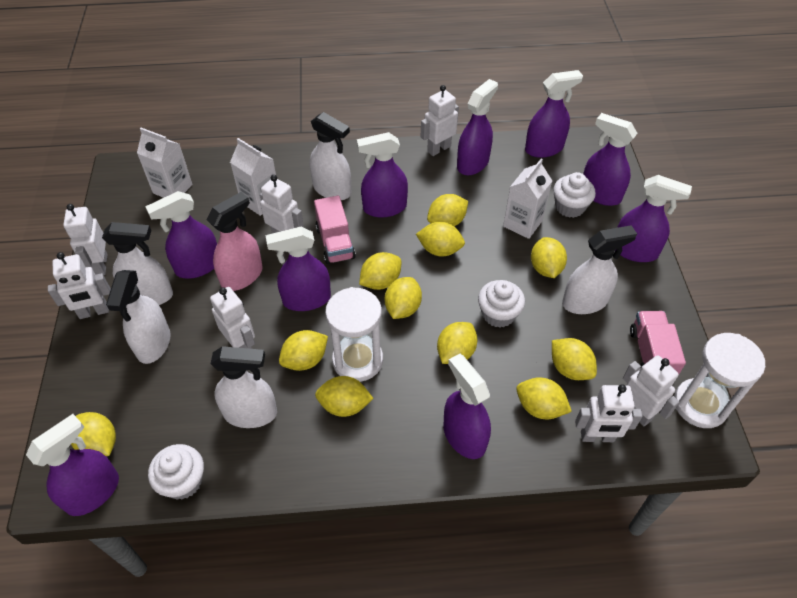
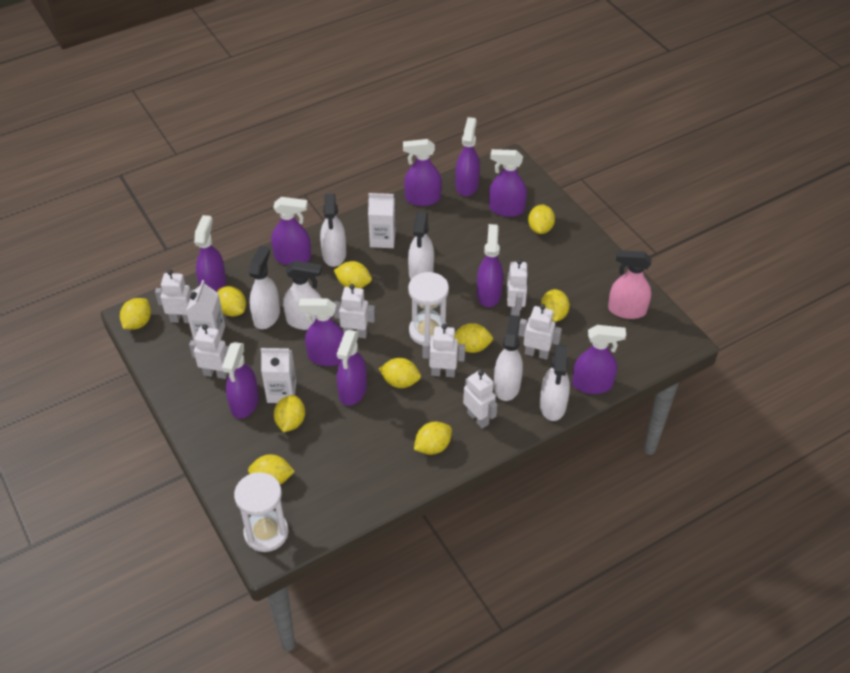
pink truck: [314,196,356,264] [630,311,686,374] = 2 -> none = 0
purple spray bottle: [26,414,119,516] [145,191,217,279] [266,227,331,311] [357,132,408,218] [444,354,491,459] [457,79,498,175] [525,70,583,158] [583,113,638,206] [615,175,692,262] = 9 -> [194,215,226,292] [222,342,259,418] [271,197,311,265] [299,298,344,366] [337,330,367,406] [403,139,442,206] [455,117,480,196] [477,224,503,307] [489,149,527,217] [572,325,626,394] = 10
white cupcake: [148,444,204,500] [478,280,525,328] [553,172,596,218] = 3 -> none = 0
white spray bottle: [102,222,173,305] [106,270,170,364] [211,346,277,428] [310,112,351,200] [562,225,637,314] = 5 -> [249,245,280,329] [283,260,322,330] [320,194,346,267] [408,211,434,279] [494,315,523,401] [540,345,570,421] = 6
yellow lemon: [71,412,116,456] [279,330,328,371] [315,376,374,417] [359,252,401,290] [385,277,422,319] [416,222,465,256] [427,194,468,227] [437,322,478,364] [516,377,572,419] [531,237,567,278] [552,338,597,380] = 11 -> [120,298,151,330] [217,286,246,316] [248,454,295,485] [274,395,305,432] [334,261,372,288] [379,358,421,388] [414,422,452,455] [455,323,493,353] [528,205,555,234] [541,289,570,322] = 10

